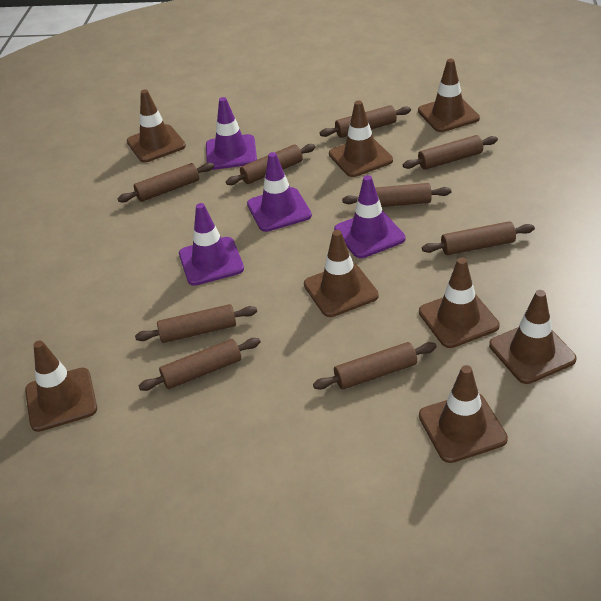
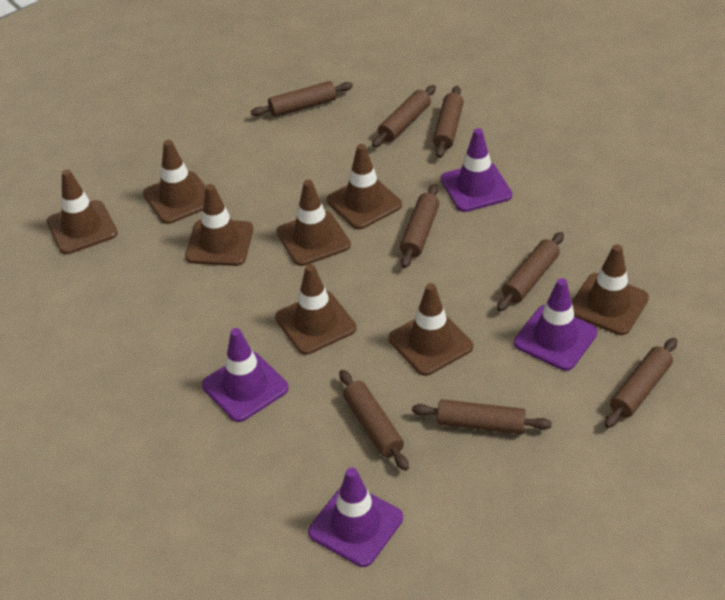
brown rolling pin: [117,163,214,202] [135,304,257,343] [139,338,261,391] [226,144,316,185] [313,342,437,390] [320,105,411,138] [342,183,451,207] [403,135,498,170] [422,221,535,255] = 9 -> [251,81,353,117] [339,370,409,471] [372,85,436,147] [400,184,439,268] [412,399,552,434] [433,86,464,158] [497,232,564,311] [605,338,677,428] = 8

